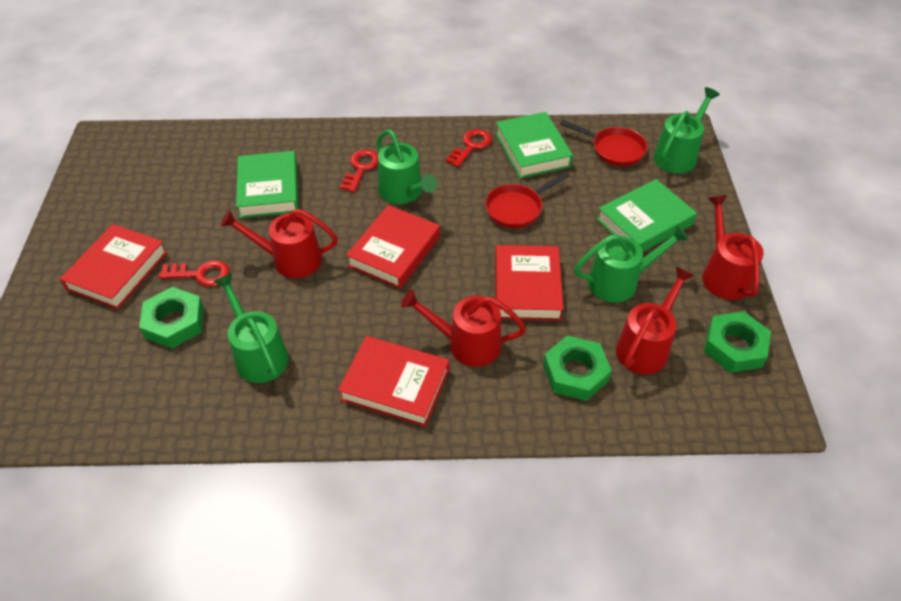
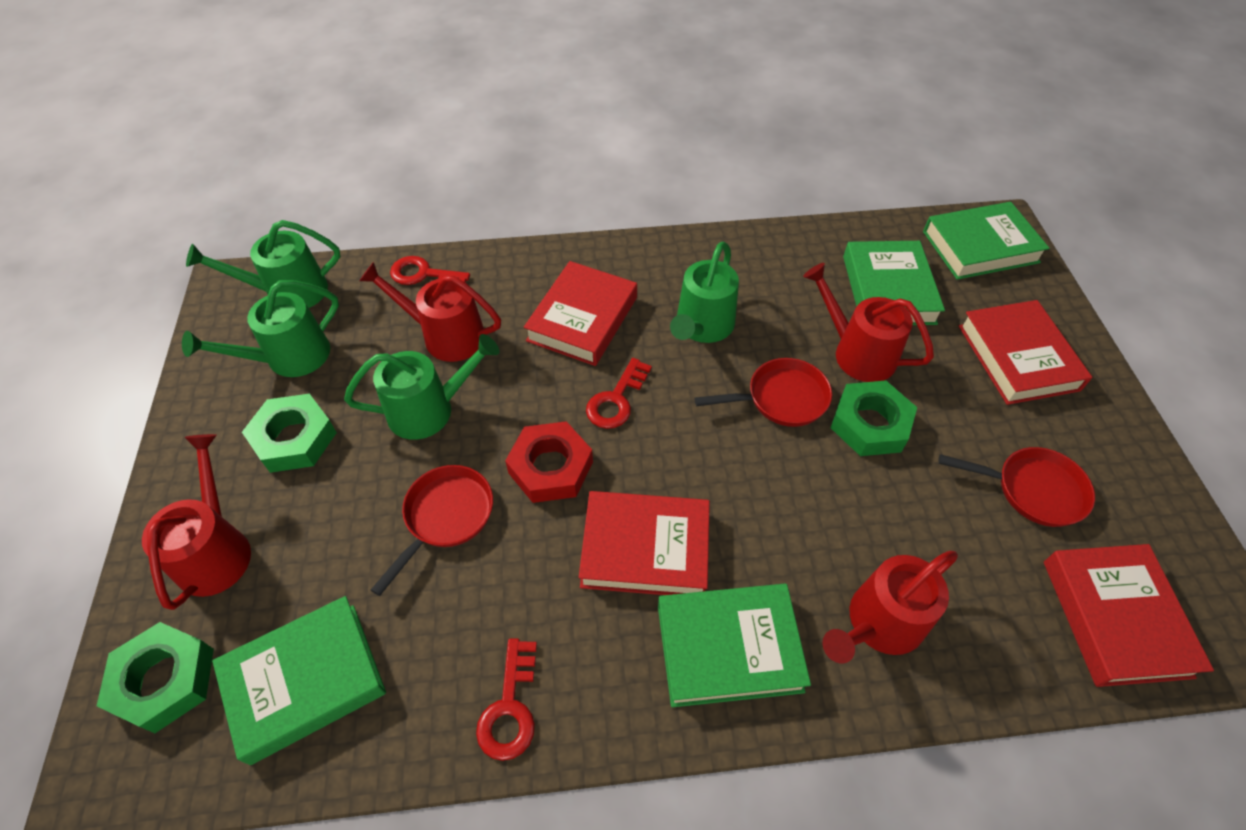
green book: [236,151,299,218] [496,112,573,178] [596,179,697,252] = 3 -> [212,596,386,765] [658,584,811,707] [843,241,945,325] [923,202,1050,280] = 4
red nut: none = 0 -> [505,421,593,503] = 1
red pan: [485,172,570,228] [560,120,648,166] = 2 -> [371,465,493,596] [694,358,832,427] [938,447,1095,527] = 3

